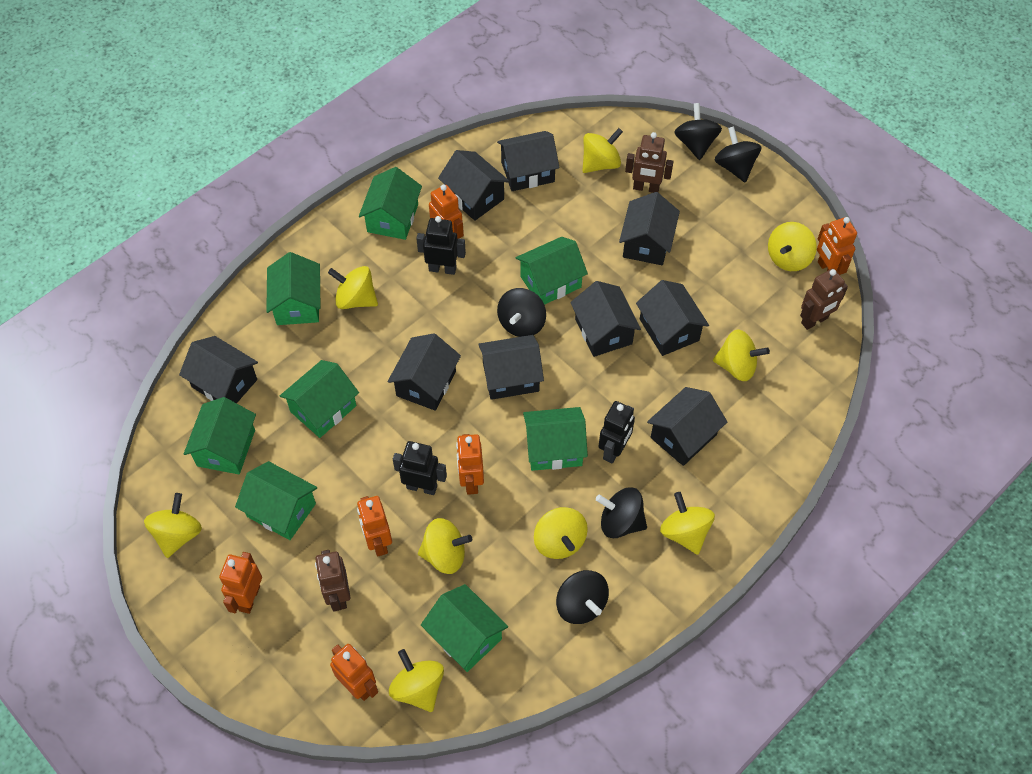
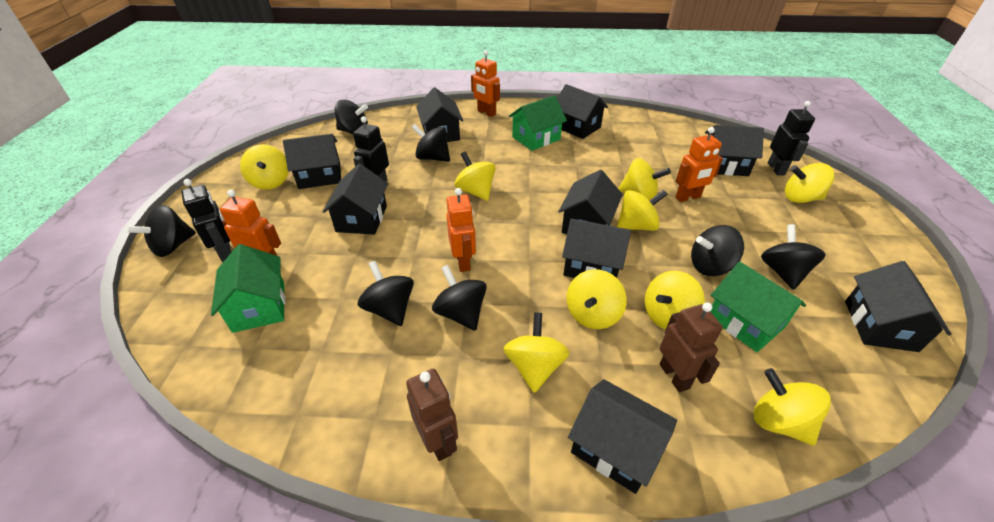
black spinning top: [497,288,546,337] [556,570,609,624] [596,487,647,538] [674,103,722,160] [715,126,761,182] = 5 -> [125,205,196,257] [335,100,368,134] [358,261,414,326] [411,124,450,162] [432,265,487,331] [691,225,744,276] [761,224,825,290] = 7
brown robot: [315,550,351,612] [625,132,674,193] [800,269,848,330] = 3 -> [406,369,458,461] [659,302,723,392] = 2
green house: [184,397,256,474] [235,461,317,540] [266,252,320,325] [280,360,359,438] [359,167,422,240] [421,584,508,672] [516,237,588,305] [523,407,588,471] = 8 -> [211,244,285,333] [509,95,567,151] [710,261,806,352] = 3
orange robot: [219,552,262,614] [330,644,378,701] [357,496,392,556] [429,184,464,240] [456,434,484,495] [817,217,857,275] = 6 -> [220,190,281,256] [446,188,476,272] [471,50,500,117] [676,127,723,202] = 4

